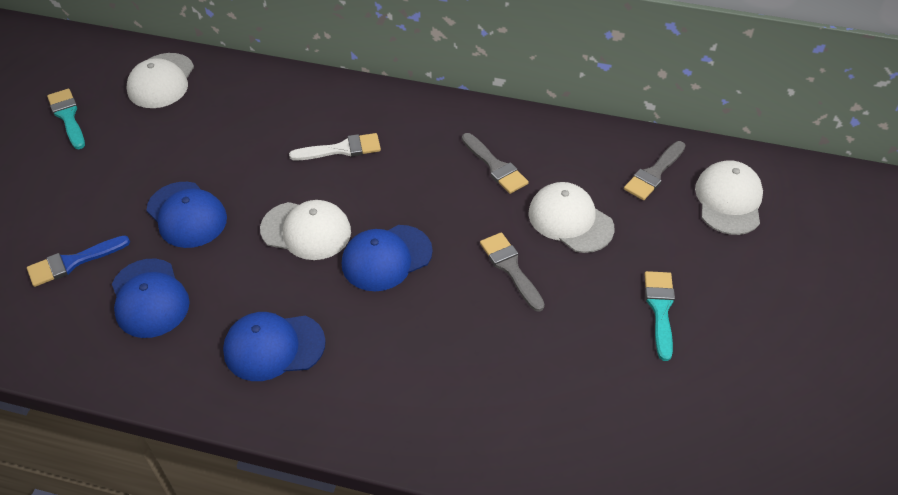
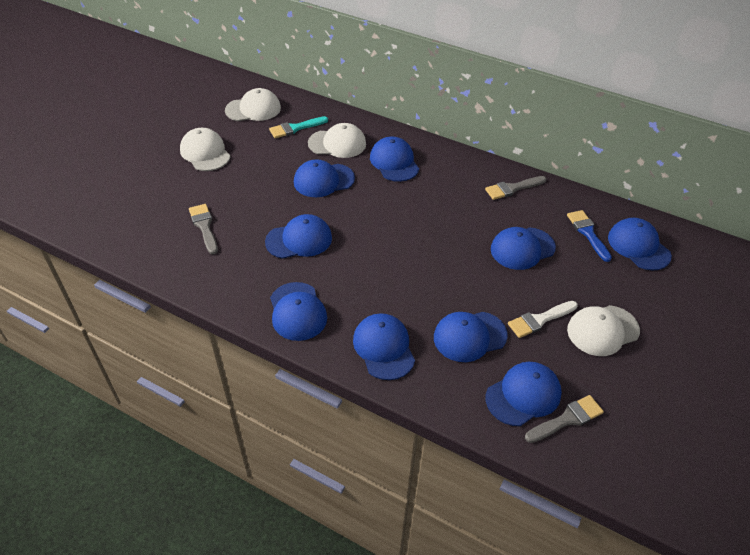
blue cap: [112,259,190,338] [146,182,227,248] [223,312,326,381] [342,225,433,291] = 4 -> [265,214,332,259] [270,282,327,341] [294,159,355,197] [353,314,415,380] [370,137,419,182] [434,312,508,362] [486,362,562,426] [491,227,556,270] [608,218,672,271] = 9
turquoise brush: [47,89,85,149] [644,271,675,361] = 2 -> [269,116,328,138] = 1

